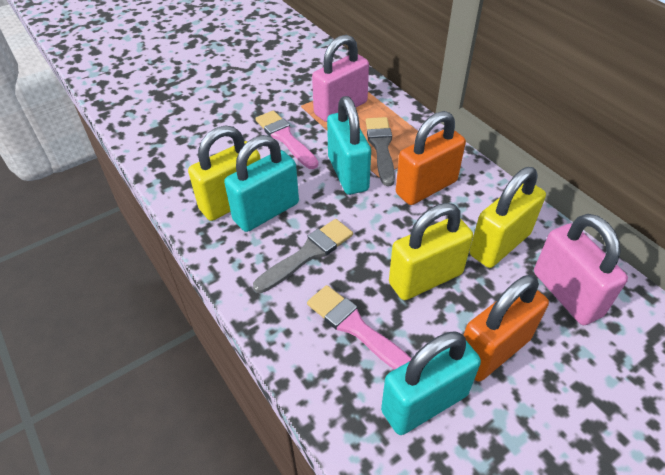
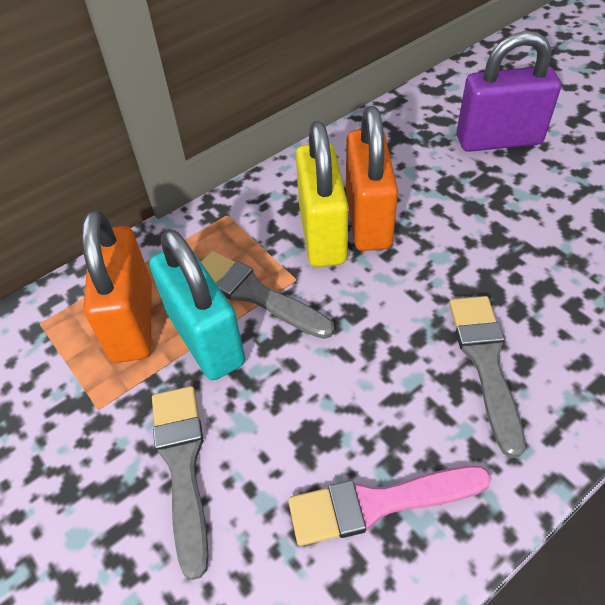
grey brush: [253,219,353,293] [366,117,395,186] = 2 -> [152,386,209,580] [201,251,334,339] [449,296,526,458] = 3
pink brush: [255,110,318,169] [307,285,412,370] = 2 -> [288,466,492,546] = 1
pink padlock: [312,35,369,122] [534,214,628,325] = 2 -> none = 0
purple padlock: none = 0 -> [457,31,561,152] = 1
turquoise padlock: [224,135,299,232] [327,96,371,195] [381,331,481,435] = 3 -> [149,229,245,380] = 1
yellow padlock: [188,125,261,221] [389,203,473,300] [470,167,546,268] = 3 -> [296,121,348,267] = 1

